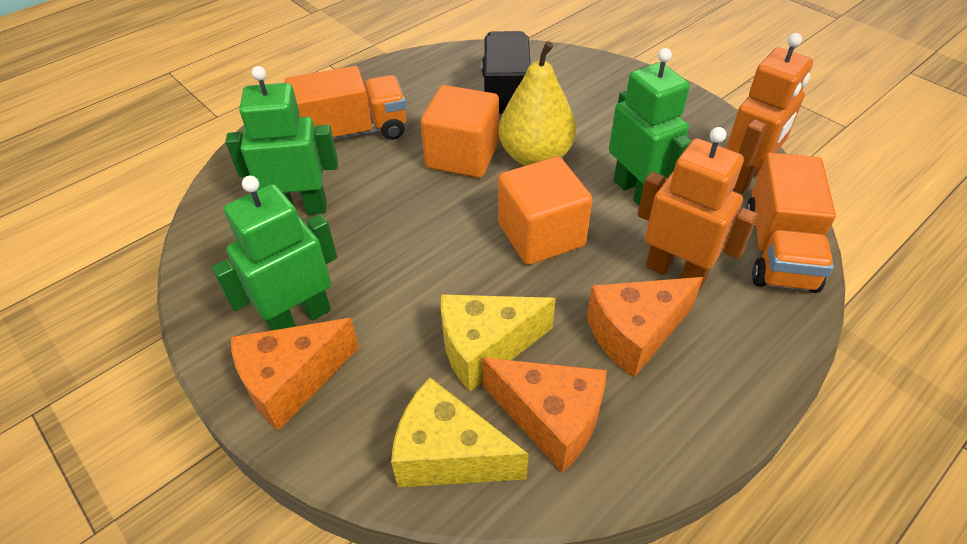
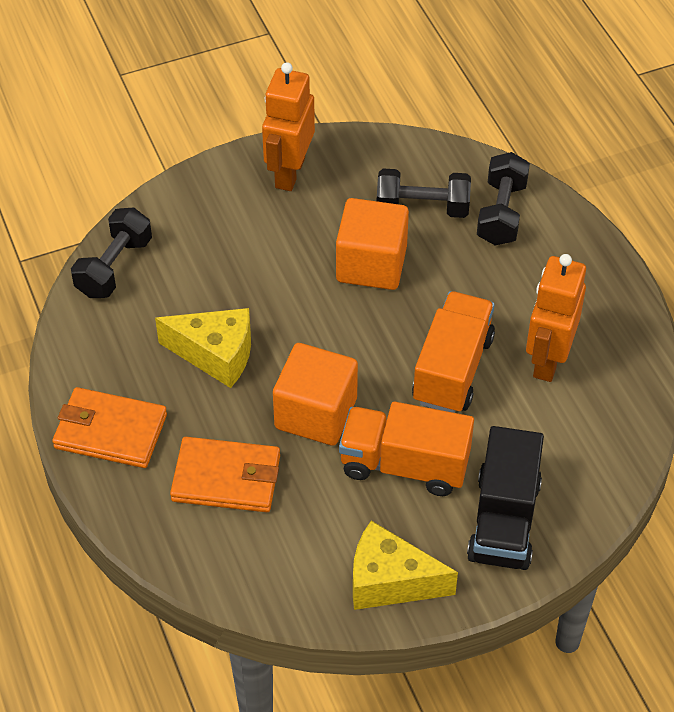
black dumbbell: none = 0 -> [71,207,152,298] [377,168,471,218] [477,152,530,245] = 3
green robot: [212,176,337,331] [225,66,338,215] [609,48,692,205] = 3 -> none = 0
orange cheese: [231,318,359,431] [482,358,607,472] [587,277,703,378] = 3 -> none = 0
orange wallet: none = 0 -> [52,387,167,468] [170,437,280,512] = 2
yellow pear: [499,41,576,166] = 1 -> none = 0

